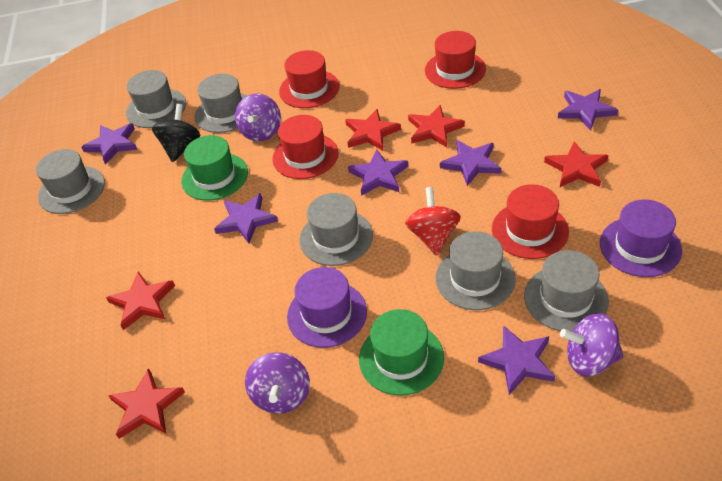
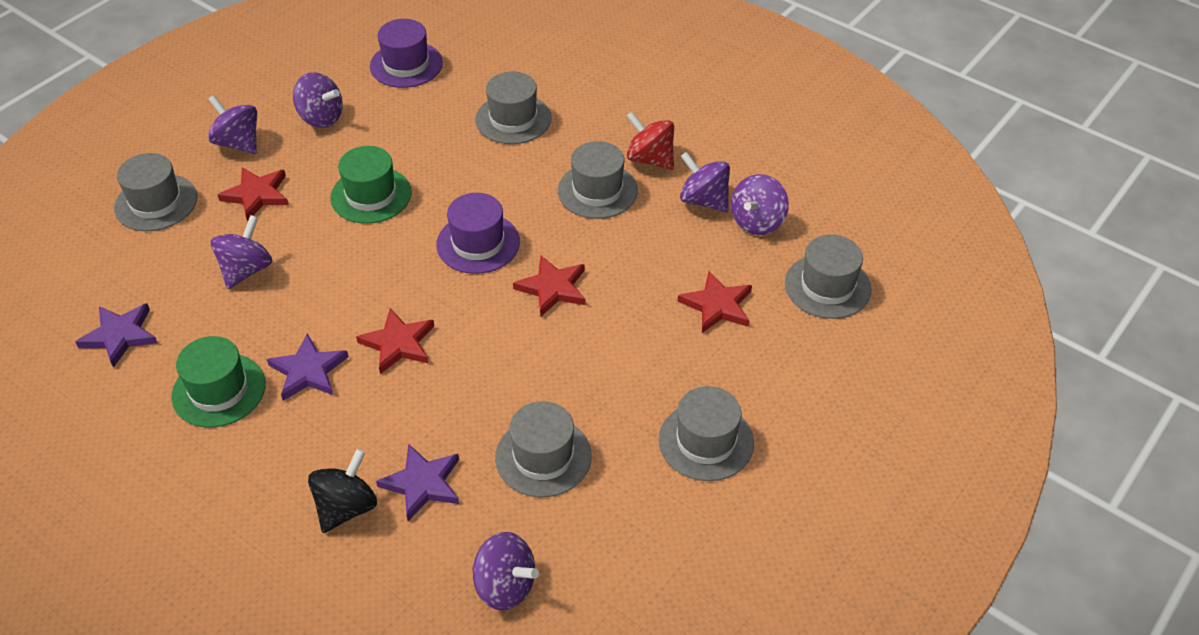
purple spinning top: [235,93,281,142] [245,352,310,414] [560,314,623,377] = 3 -> [208,95,257,154] [211,215,272,289] [293,72,343,128] [472,532,539,611] [680,151,730,213] [731,174,789,235] = 6
purple star: [82,123,138,165] [214,193,278,244] [348,150,408,196] [440,140,501,186] [478,325,555,395] [558,89,618,131] = 6 -> [76,303,158,368] [267,333,349,401] [376,444,459,521] = 3
red hat: [272,115,338,179] [279,50,340,108] [425,31,486,89] [492,184,569,259] = 4 -> none = 0
red star: [106,271,175,330] [108,368,185,439] [345,109,401,151] [408,105,465,147] [544,141,609,187] = 5 -> [218,167,289,221] [356,308,434,374] [513,255,585,316] [678,271,752,333] = 4

